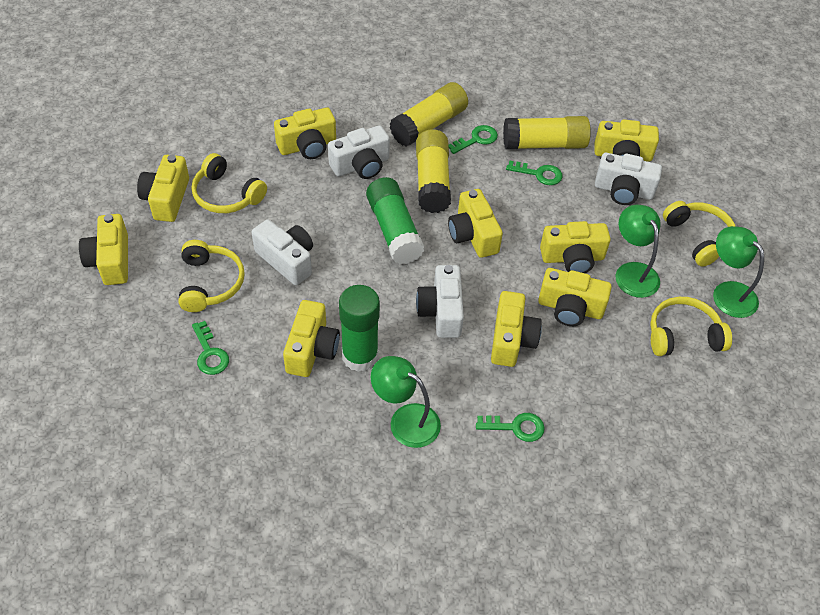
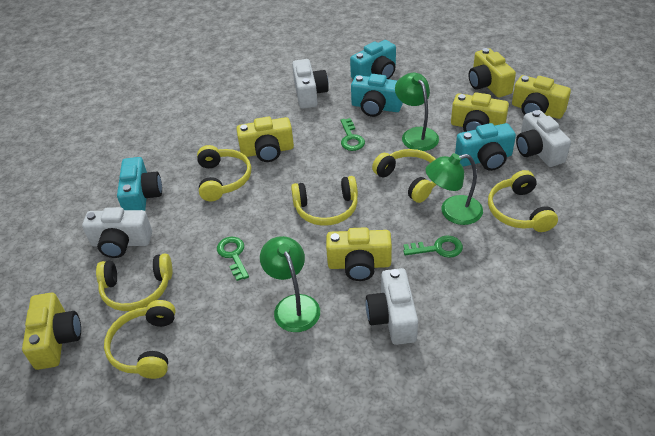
green glue stick: [339,285,380,372] [366,177,425,264] = 2 -> none = 0
green key: [192,321,229,375] [449,125,498,154] [476,413,545,442] [506,161,563,185] = 4 -> [217,237,249,281] [340,118,365,151] [403,235,463,258] = 3
turquoise camera: none = 0 -> [117,157,162,211] [350,40,396,79] [351,74,403,117] [455,123,516,171] = 4
yellow camera: [79,214,128,285] [137,155,189,222] [274,107,336,159] [283,300,340,377] [448,189,503,258] [491,291,542,367] [538,268,612,326] [540,221,611,273] [595,120,659,162] = 9 -> [22,293,81,370] [236,117,294,162] [326,227,392,281] [451,92,509,132] [469,48,516,97] [512,75,571,119] = 6
yellow glue stick: [390,82,468,147] [416,129,451,213] [503,116,591,150] = 3 -> none = 0
yellow headphones: [179,240,245,312] [191,153,267,213] [650,297,732,356] [663,201,736,267] = 4 -> [96,253,172,311] [104,300,175,379] [197,145,251,201] [291,176,358,226] [372,149,436,203] [488,170,558,232] = 6

